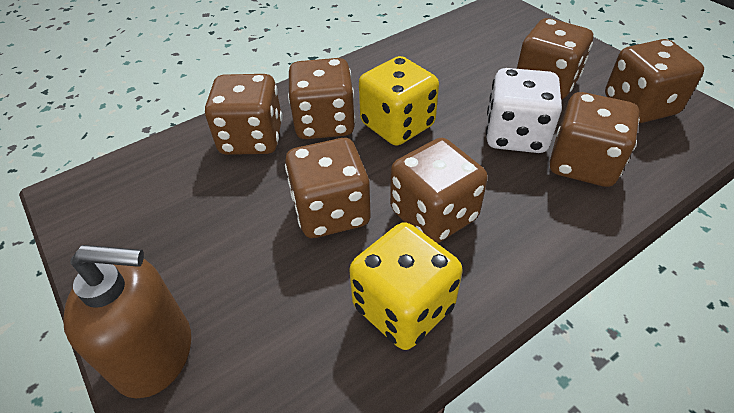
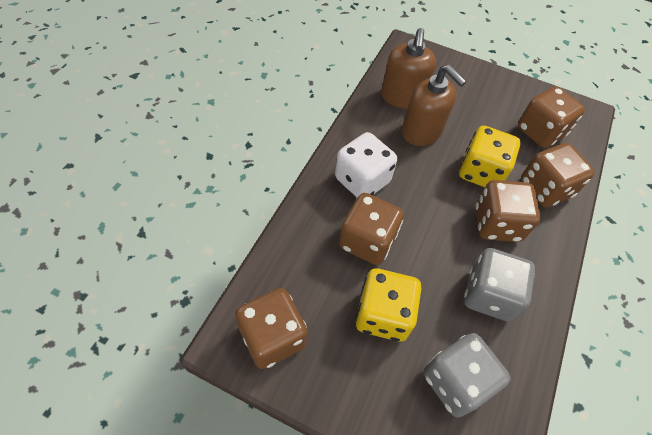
brown dice: [205,74,283,155] [285,138,371,238] [288,58,355,139] [390,138,488,243] [517,18,593,99] [550,92,640,187] [605,39,704,123] = 7 -> [235,288,307,369] [339,193,404,265] [476,180,541,242] [518,86,585,148] [521,143,595,208] = 5
brown soap dispenser: [63,245,191,398] = 1 -> [381,28,436,109] [402,64,467,146] = 2
grey dice: none = 0 -> [423,333,511,417] [464,248,535,321] = 2

